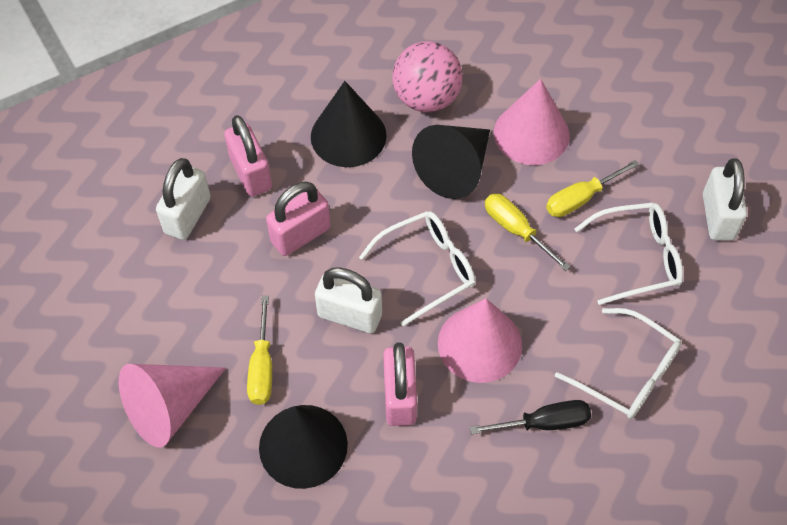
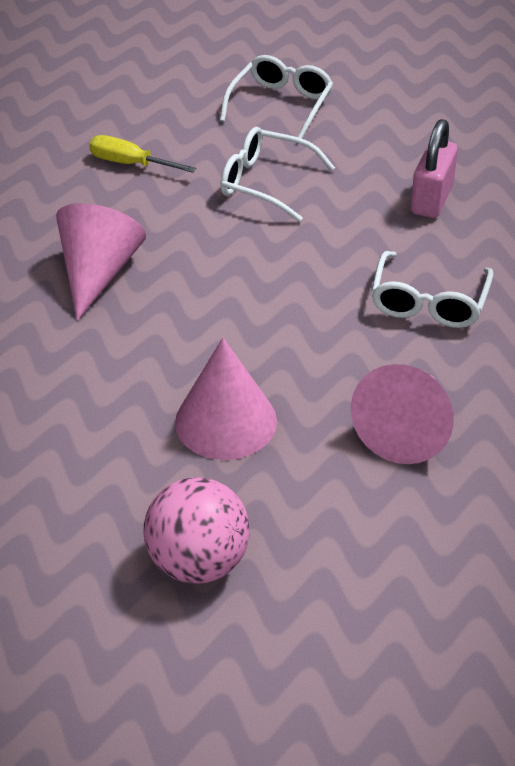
black cone: [259,405,348,489] [311,81,387,167] [412,125,490,199] = 3 -> none = 0
black screwdriver: [470,400,591,435] = 1 -> none = 0
pink padlock: [224,115,272,197] [266,182,331,256] [383,342,417,426] = 3 -> [411,119,458,218] = 1
white padlock: [156,158,211,240] [315,267,382,333] [703,158,747,240] = 3 -> none = 0
yellow screwdriver: [247,296,272,405] [485,194,571,271] [546,160,639,217] = 3 -> [89,135,196,173] = 1

